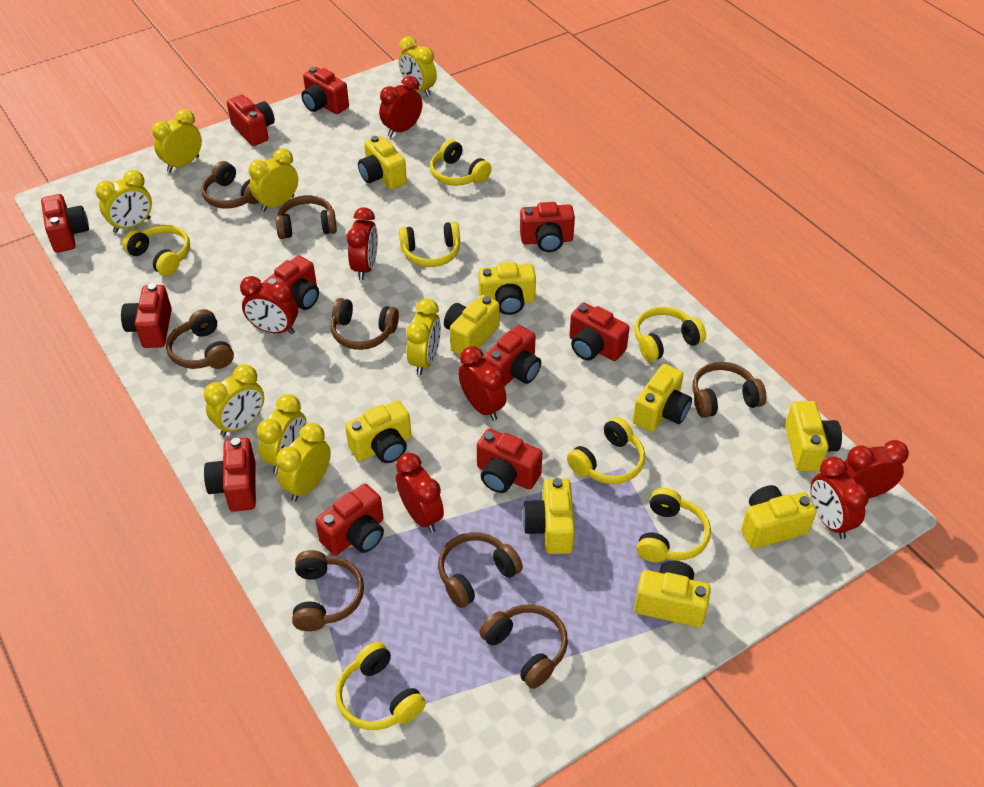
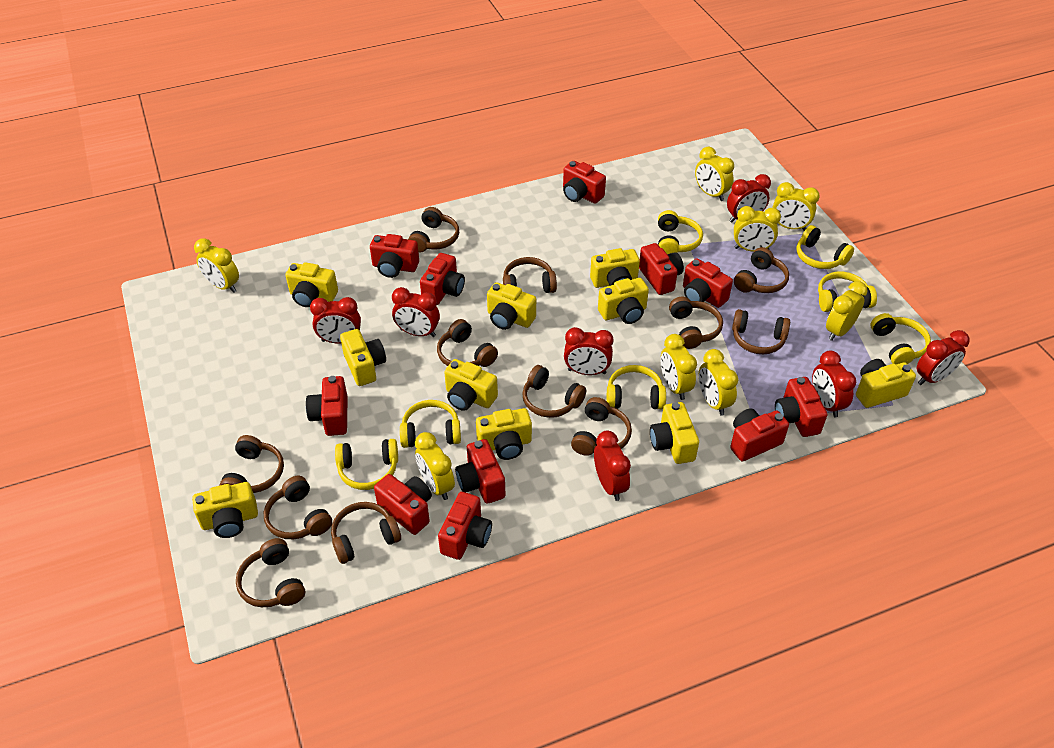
brown headphones: [166,309,234,369] [201,161,259,209] [275,195,337,239] [292,550,364,631] [331,298,399,350] [438,532,523,608] [479,604,568,689] [693,362,767,418] = 8 -> [219,435,284,493] [236,538,305,607] [264,476,332,539] [331,502,401,564] [408,207,459,252] [437,319,498,367] [503,257,557,293] [522,365,586,418] [571,397,632,456] [669,297,723,349] [732,309,790,354] [734,247,789,293] = 12
yellow camera: [345,400,411,463] [358,136,407,189] [444,295,500,355] [479,262,536,315] [523,478,575,554] [633,364,692,432] [634,561,711,627] [741,485,817,549] [785,401,842,471] = 9 -> [192,482,258,538] [285,262,338,307] [340,329,386,386] [444,359,498,411] [476,408,532,460] [487,282,536,330] [590,248,640,288] [598,278,649,324] [650,402,699,464] [856,359,916,408] = 10

